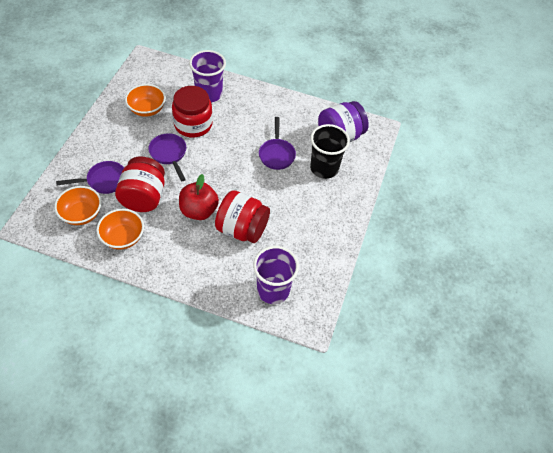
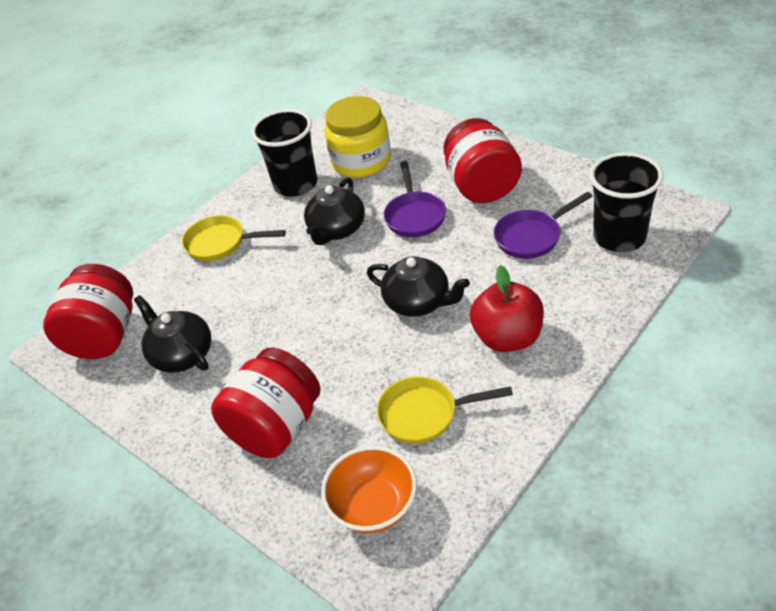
black cup: [310,124,350,179] = 1 -> [251,109,317,197] [589,152,663,252] = 2
black teapot: none = 0 -> [134,295,211,373] [304,178,365,245] [367,256,470,317] = 3
orange bowl: [54,186,101,225] [97,209,144,249] [125,84,166,117] = 3 -> [321,446,417,533] = 1
purple cup: [189,50,226,102] [253,246,299,304] = 2 -> none = 0
purple jar: [318,101,369,142] = 1 -> none = 0
purple pan: [56,161,124,194] [148,133,186,181] [259,117,296,170] = 3 -> [384,161,446,237] [494,192,593,259] = 2
yellow jar: none = 0 -> [325,96,391,178] = 1
yellow pan: none = 0 -> [182,215,286,261] [377,376,513,444] = 2

